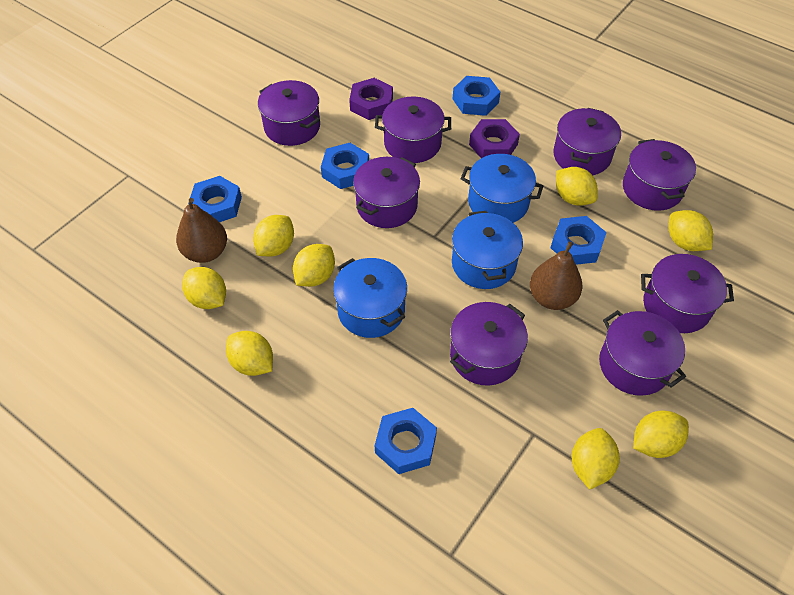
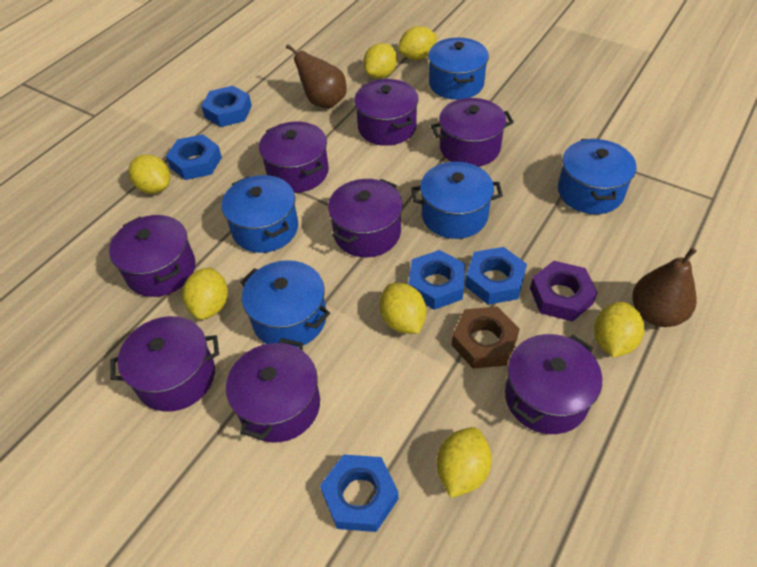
blue pot: [333,258,407,338] [452,211,523,289] [461,154,543,223] = 3 -> [222,175,298,253] [240,260,330,347] [411,162,503,239] [428,38,489,100] [558,139,637,214] = 5
brown nut: none = 0 -> [452,307,520,369] = 1
purple nut: [349,78,393,120] [469,119,520,158] = 2 -> [530,261,598,322] = 1
yellow lemon: [182,267,226,309] [226,331,273,376] [253,215,294,257] [293,244,335,287] [556,167,598,206] [572,428,620,490] [633,411,689,458] [669,210,713,251] = 8 -> [128,154,170,194] [182,267,228,320] [363,43,397,79] [379,283,426,334] [398,26,437,60] [437,427,492,498] [594,302,644,358] = 7

